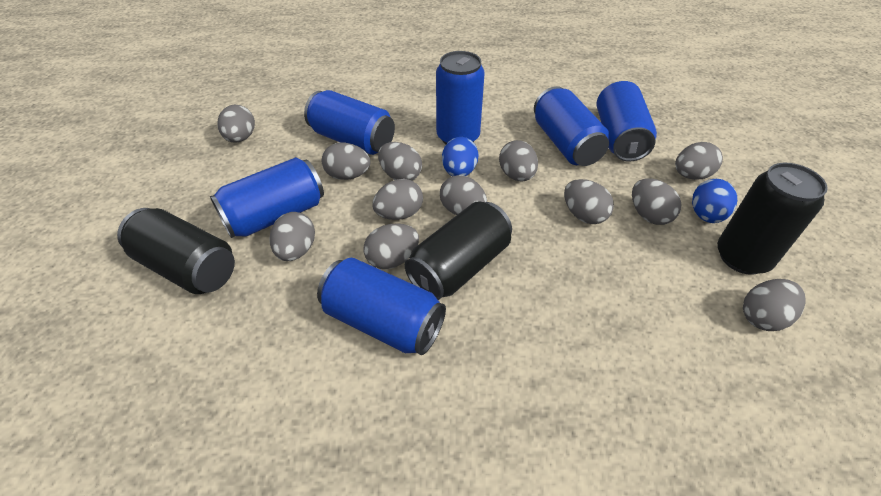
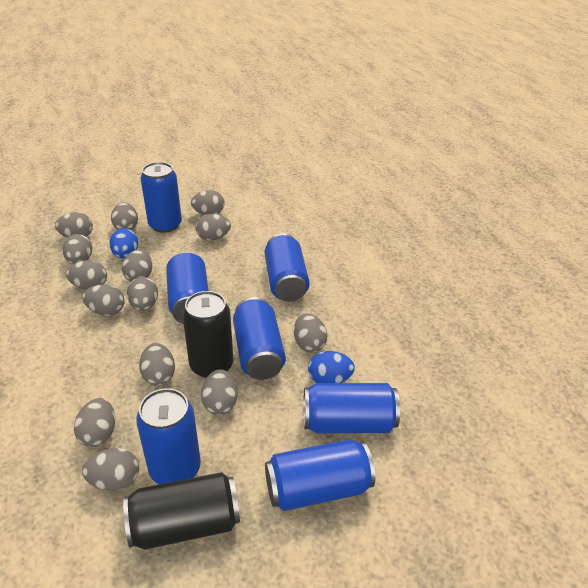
black can: [117,208,235,294] [405,201,512,300] [717,163,828,275] = 3 -> [123,472,240,550] [182,291,233,378] = 2
blue can: [210,157,324,238] [304,90,395,155] [317,258,446,355] [436,51,485,144] [534,86,610,166] [597,81,657,161] = 6 -> [136,388,201,484] [141,162,182,233] [166,252,208,324] [233,297,286,380] [265,233,310,302] [265,439,375,511] [304,383,400,433] = 7
grey egg: [217,105,255,143] [269,212,315,261] [322,143,371,180] [364,223,419,269] [372,179,423,220] [378,142,422,181] [440,175,487,215] [499,140,538,181] [564,179,614,224] [632,178,681,225] [675,142,723,180] [743,279,806,331] = 12 -> [55,212,93,237] [62,234,92,264] [66,260,107,290] [74,398,115,447] [82,284,125,316] [82,448,139,491] [111,202,138,230] [122,249,152,282] [127,277,158,311] [139,343,175,386] [191,190,225,215] [195,214,231,241] [201,369,237,415] [294,313,327,353] = 14

